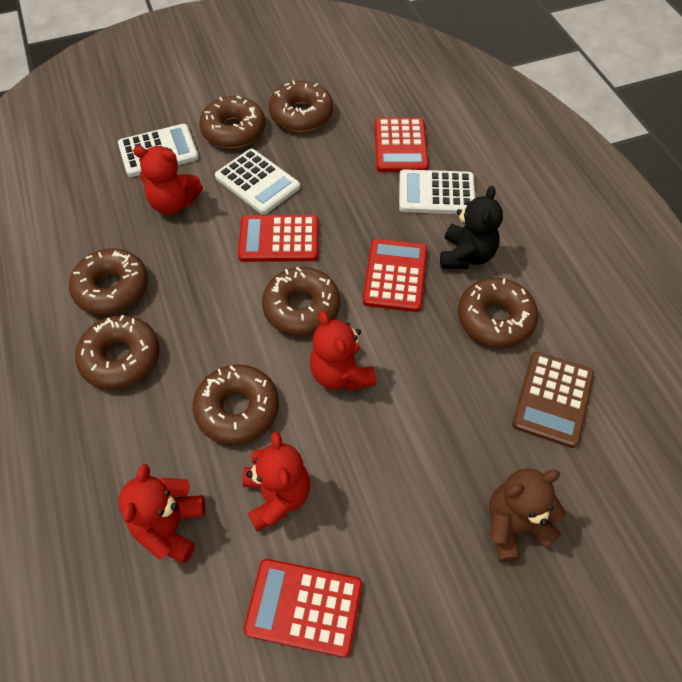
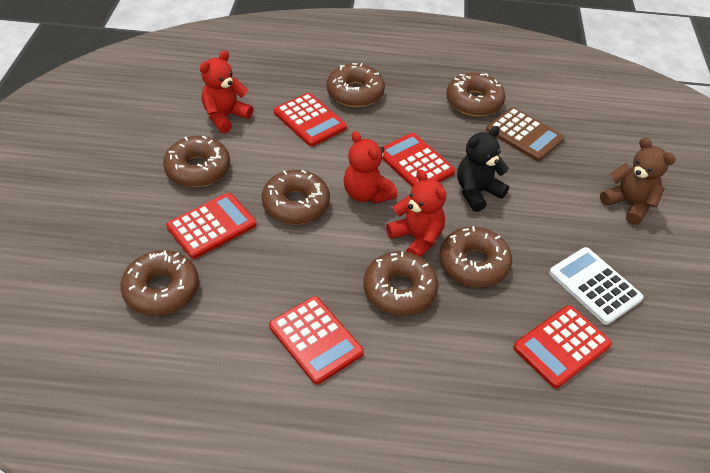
red calculator: [238,215,319,262] [244,559,362,658] [363,239,427,312] [375,118,429,172] = 4 -> [166,193,256,259] [269,296,364,384] [274,93,347,147] [382,133,455,187] [513,305,612,388] = 5
red teddy bear: [118,464,205,564] [133,146,203,214] [243,431,310,531] [310,311,376,391] = 4 -> [200,51,253,133] [344,131,397,204] [386,169,446,257] = 3
white calculator: [118,124,199,177] [215,149,300,215] [399,169,475,214] = 3 -> [549,247,644,325] = 1

